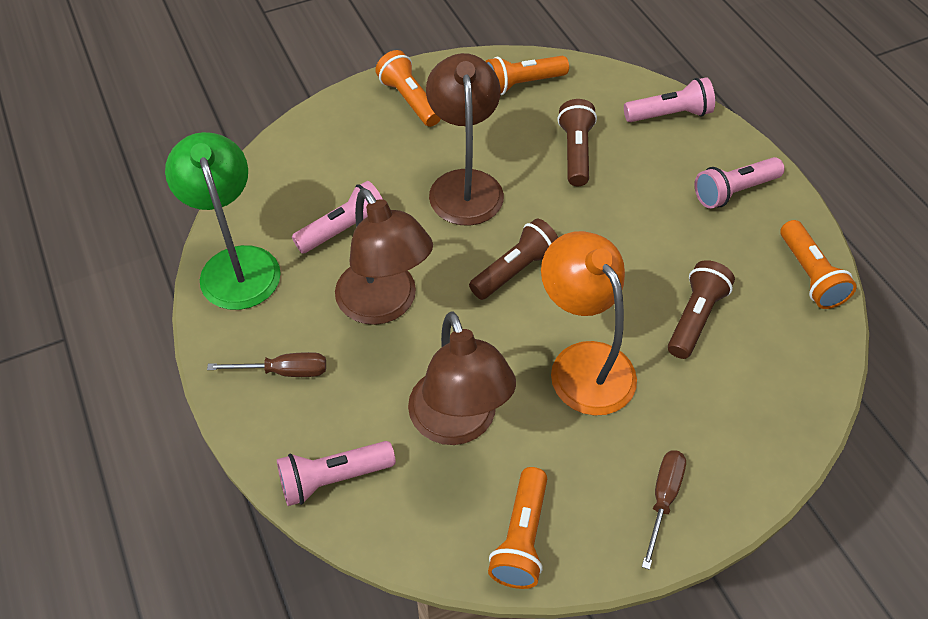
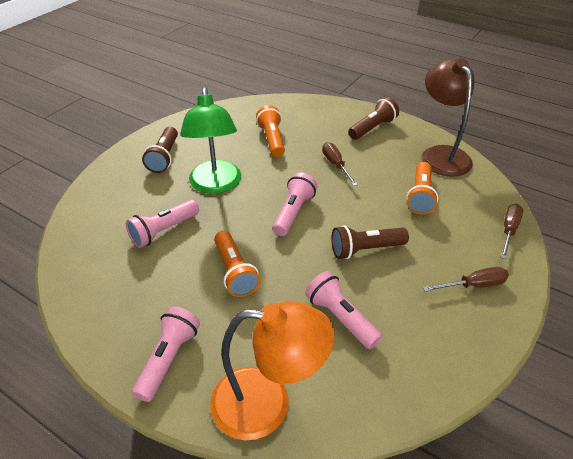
brown lamp: [335,188,433,325] [408,312,516,445] [426,53,504,226] = 3 -> [421,58,474,177] = 1
brown screwdriver: [207,352,326,377] [642,450,686,570] = 2 -> [322,142,358,186] [423,267,509,292] [501,204,523,259] = 3
orange flashlight: [375,50,441,127] [485,56,569,95] [488,467,547,589] [780,220,857,309] = 4 -> [214,231,260,297] [256,105,285,157] [406,162,438,215] = 3

